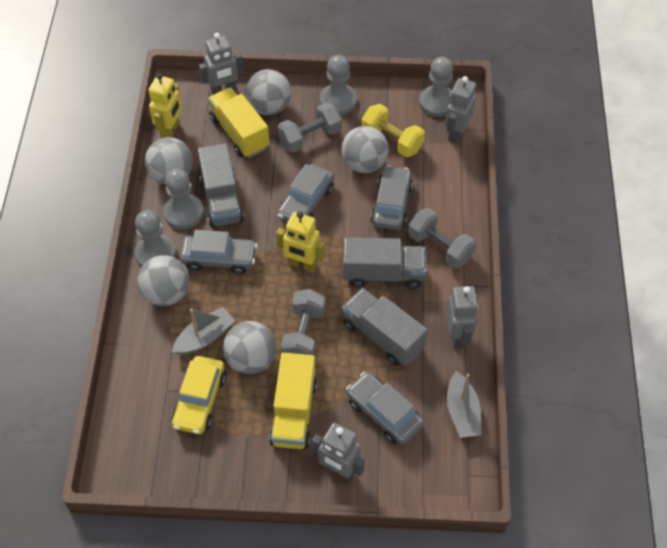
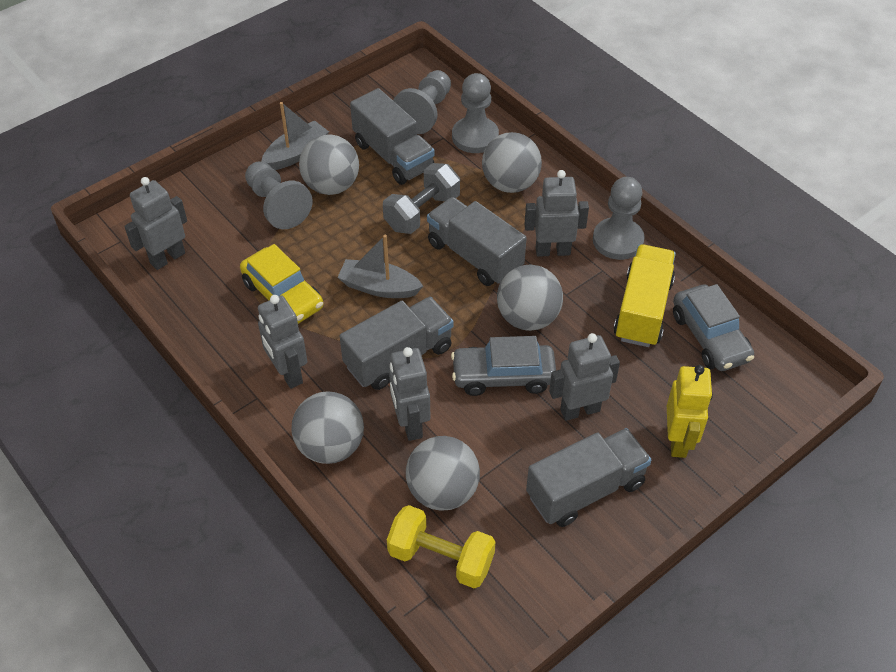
grey car: [180,230,257,275] [277,164,334,222] [346,372,424,445] [371,165,413,230] = 4 -> [451,336,556,396] [673,284,754,371] = 2
grey dumbbell: [277,102,342,153] [281,289,325,355] [408,208,476,268] = 3 -> [383,163,460,234] = 1
grey robot: [199,33,244,95] [312,423,365,482] [445,76,476,143] [446,286,478,349] = 4 -> [124,177,187,270] [258,295,307,389] [389,347,430,441] [524,170,589,257] [549,333,620,421] = 5
grey truck: [198,143,244,228] [342,288,427,366] [343,237,426,289] = 3 -> [340,297,454,390] [350,88,435,185] [427,197,527,286] [526,428,651,527] = 4
yellow robot: [148,73,182,138] [276,211,325,272] = 2 -> [667,365,713,458] = 1
yellow truck: [208,87,269,158] [269,352,317,449] = 2 -> [613,244,676,347] = 1

